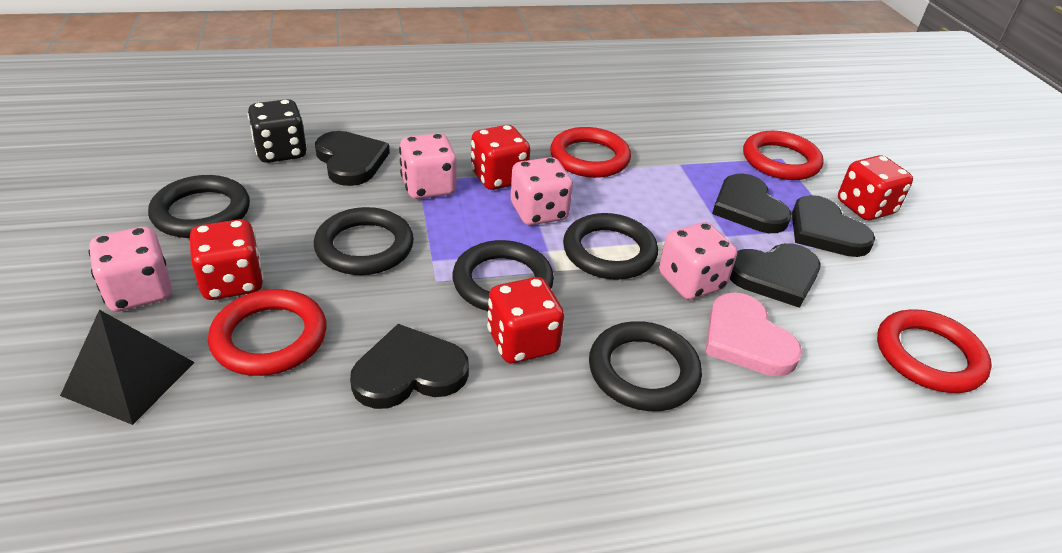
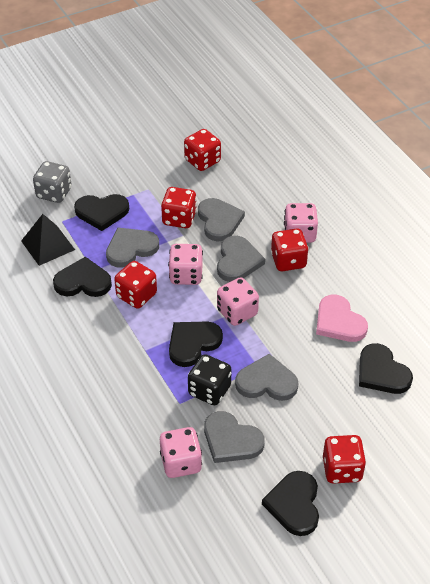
black ring: [148,175,250,238] [314,207,414,275] [452,240,554,311] [563,213,658,280] [589,321,702,411] = 5 -> none = 0
grey dice: none = 0 -> [33,161,72,203] = 1
grey heart: none = 0 -> [106,228,159,268] [198,198,245,241] [204,411,265,463] [217,236,265,282] [235,354,298,401] = 5
red dice: [190,219,264,300] [471,125,530,190] [487,277,564,363] [838,155,913,220] = 4 -> [114,261,157,309] [161,187,197,228] [184,129,221,171] [271,228,309,271] [323,435,366,484] = 5
red ring: [208,289,327,376] [550,127,631,178] [743,131,824,180] [877,309,992,393] = 4 -> none = 0

